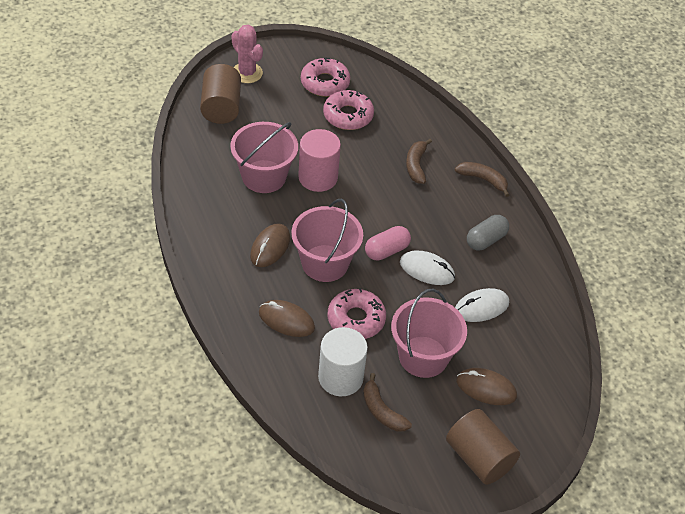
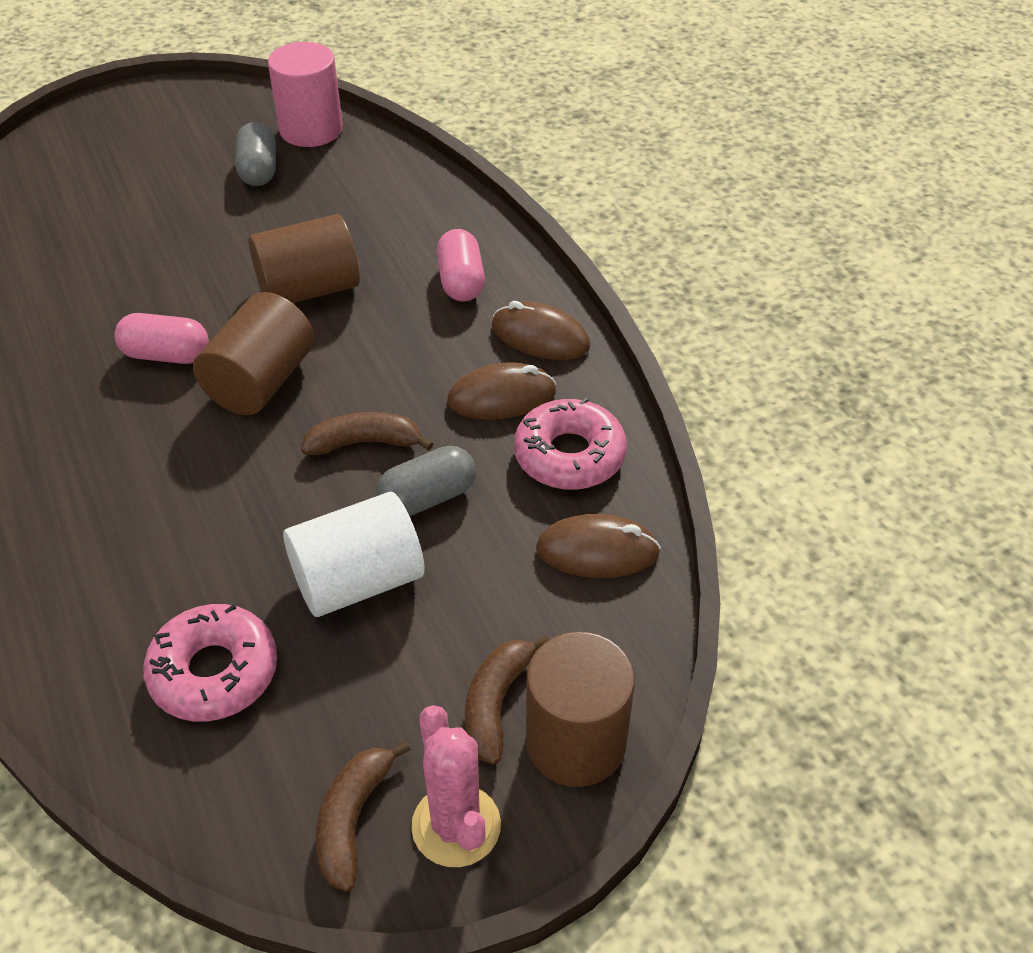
brown cylinder: [200,64,241,124] [446,409,520,485] = 2 -> [193,292,314,415] [249,214,360,303] [526,632,635,787] = 3
grey capsule: [467,215,509,250] = 1 -> [235,122,276,186] [377,446,476,516] = 2
pink bucket: [230,122,298,193] [291,199,363,282] [391,289,467,378] = 3 -> none = 0
pink capsule: [365,226,411,260] = 1 -> [114,313,209,364] [437,229,485,301] = 2
pink donut: [301,58,350,97] [323,90,374,130] [327,288,386,339] = 3 -> [143,604,277,722] [514,398,627,490] = 2
white mouse: [400,250,455,285] [455,288,509,322] = 2 -> none = 0

